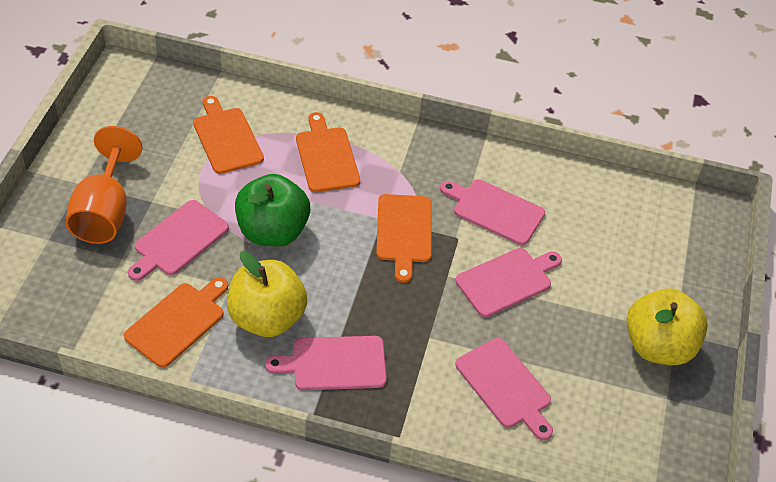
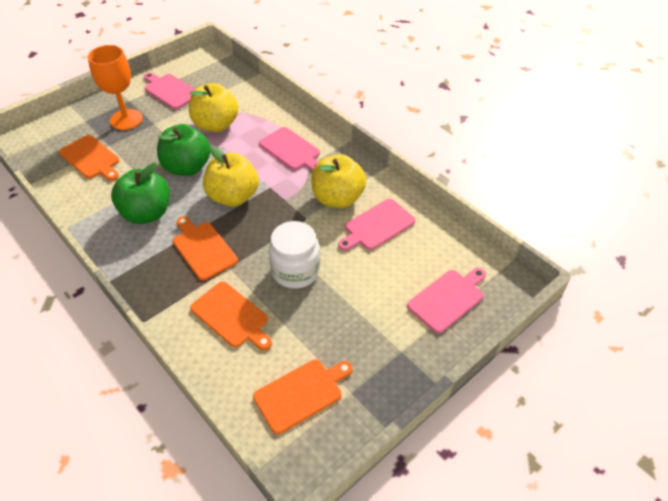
green apple: [235,174,310,247] = 1 -> [111,163,170,224] [157,124,210,176] = 2
pink cutting board: [128,200,229,281] [265,336,387,390] [440,179,545,245] [455,248,562,317] [455,338,553,440] = 5 -> [144,73,195,109] [259,127,320,171] [338,199,415,251] [407,268,486,333] = 4
white jar: none = 0 -> [269,221,320,289] = 1
yellow apple: [227,251,307,337] [627,288,708,365] = 2 -> [189,83,239,132] [203,146,259,207] [311,154,366,208] = 3

